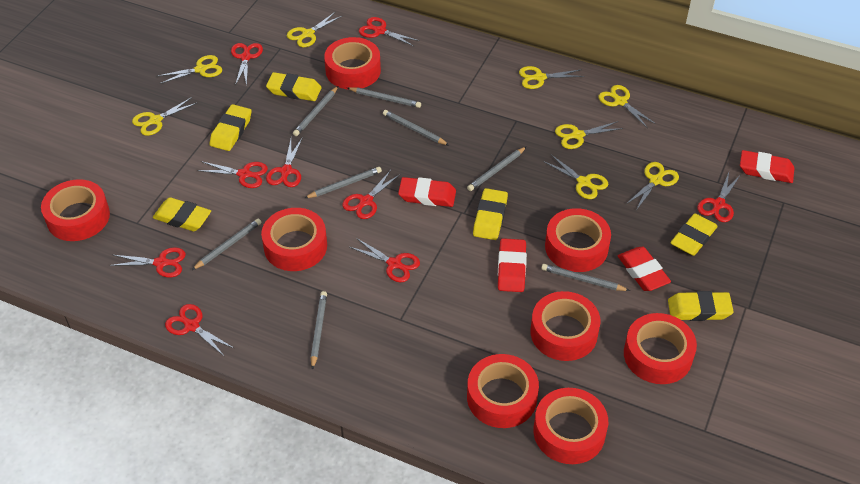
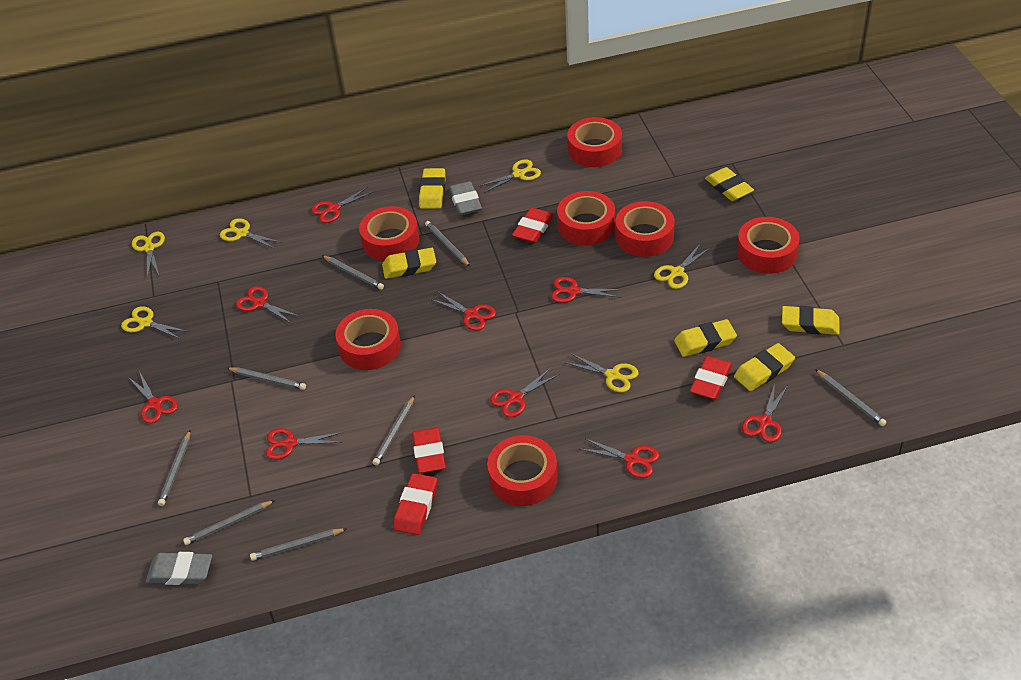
grey eraser: none = 0 -> [146,552,212,585] [449,181,482,215] = 2
red tape: [41,179,110,241] [261,208,327,271] [324,37,381,89] [467,354,539,428] [531,291,601,361] [533,388,608,464] [545,208,611,272] [624,313,697,384] = 8 -> [336,309,401,370] [359,206,419,261] [487,435,558,506] [557,191,615,245] [567,117,622,167] [615,201,675,257] [737,217,800,274] = 7
yellow scissors: [132,97,197,136] [158,55,222,84] [287,11,342,47] [519,66,584,89] [543,155,608,199] [555,121,623,149] [599,85,656,128] [625,162,679,210] = 8 -> [121,306,188,339] [132,232,165,278] [220,218,282,249] [479,159,541,193] [564,353,639,392] [654,243,710,289] = 6

